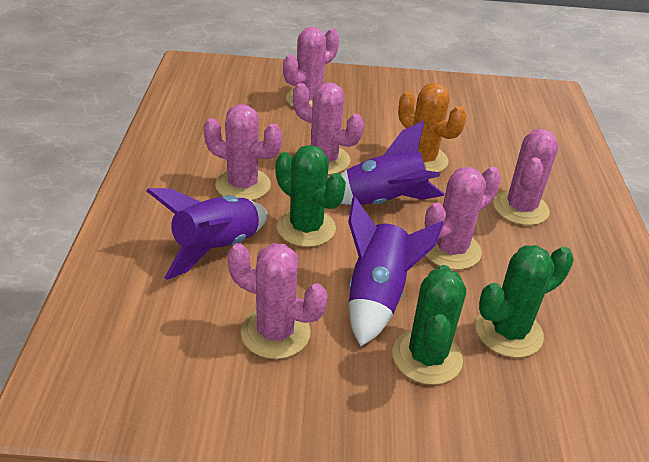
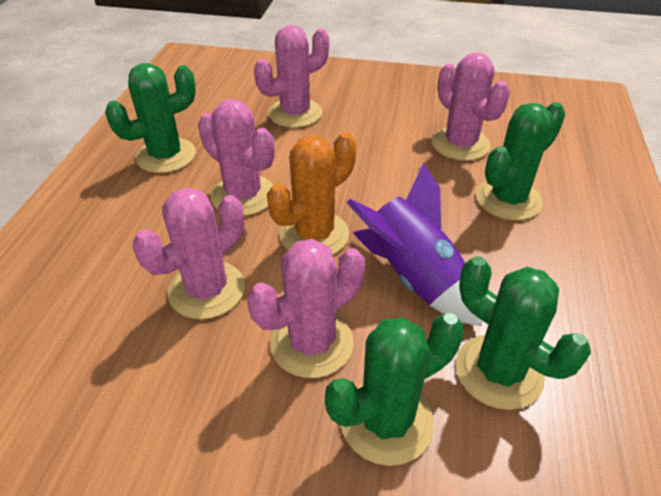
green cactus: [275,145,346,247] [393,265,466,385] [476,245,574,358] = 3 -> [105,63,196,173] [325,313,464,466] [456,256,591,410] [476,102,566,220] = 4
pink cactus: [203,104,282,201] [227,243,328,359] [283,27,339,107] [293,82,364,175] [425,167,501,270] [493,129,558,225] = 6 -> [133,188,245,319] [198,99,275,216] [247,239,365,378] [254,25,329,128] [432,53,510,161] = 5
purple rocket: [147,188,268,280] [340,121,445,205] [348,197,444,346] = 3 -> [346,162,482,326] = 1

